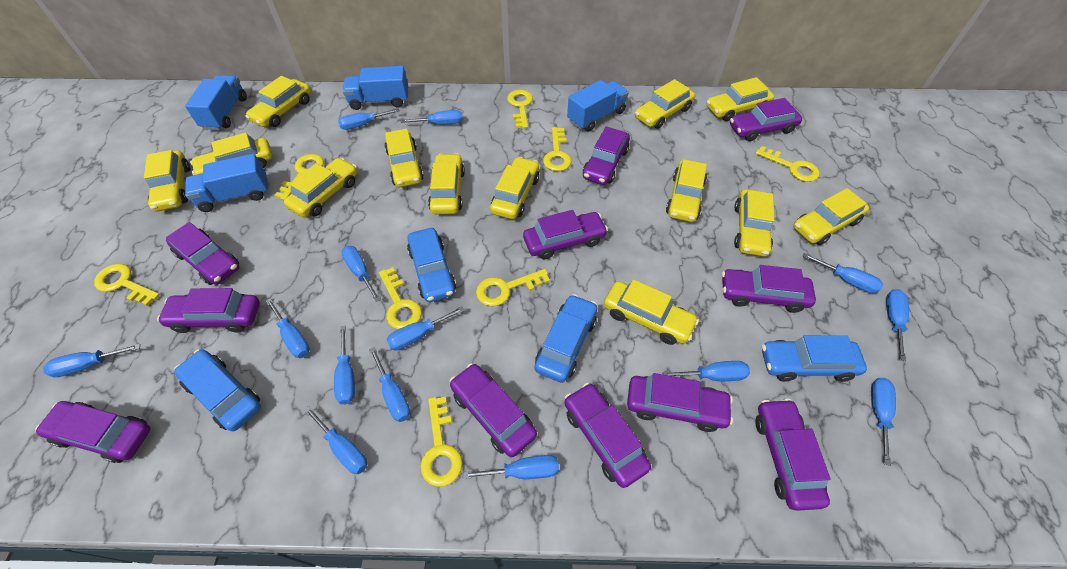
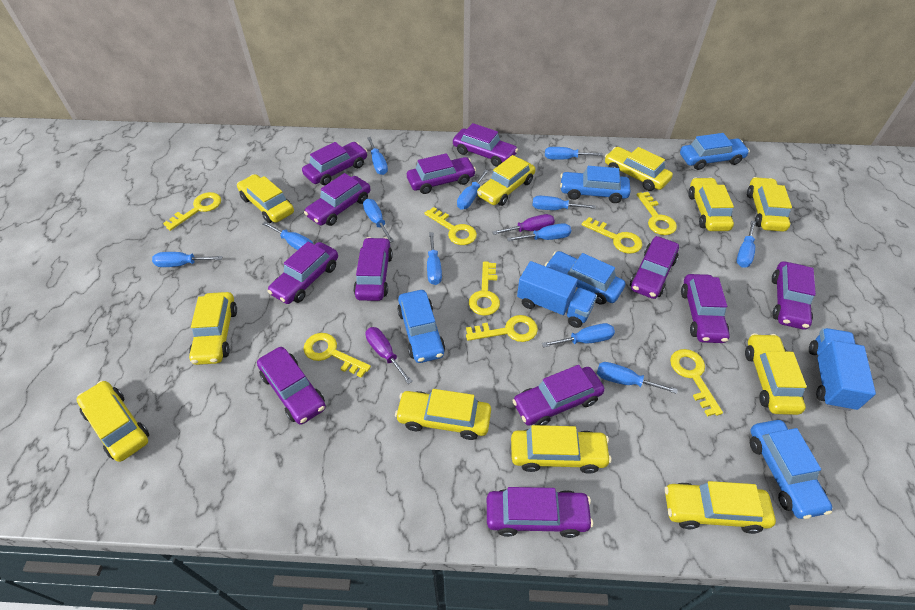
blue car: [174,349,261,431] [407,228,456,302] [535,294,597,383] [762,335,867,382] = 4 -> [397,290,445,363] [545,251,625,305] [560,166,630,203] [680,133,750,170] [750,420,832,519] = 5
blue screwdriver: [43,344,140,377] [266,298,310,358] [304,406,367,474] [334,326,355,404] [338,108,400,130] [341,246,381,302] [369,347,410,422] [387,306,465,351] [401,110,463,124] [463,455,559,479] [662,361,750,381] [802,253,883,293] [871,378,896,466] [886,289,909,361] = 14 -> [152,252,223,267] [263,221,313,250] [363,199,394,243] [367,137,388,175] [427,232,442,285] [457,170,488,210] [507,223,571,241] [532,196,595,210] [542,323,615,347] [545,147,603,160] [597,362,678,394] [737,221,756,268] = 12
blue truck: [185,75,247,130] [185,154,268,212] [343,66,408,110] [567,80,629,132] = 4 -> [517,261,597,328] [809,328,876,411] = 2
purple car: [35,401,150,463] [157,288,260,333] [166,222,239,285] [450,363,537,457] [523,210,608,260] [564,383,651,488] [583,126,630,185] [627,373,733,432] [722,265,816,313] [730,98,802,141] [755,398,831,511] = 11 -> [257,347,326,425] [267,242,338,304] [302,142,368,185] [304,173,370,226] [353,237,393,301] [407,153,476,194] [453,123,518,167] [487,487,593,538] [512,365,605,426] [630,236,679,299] [681,274,730,343] [772,261,816,330] = 12
purple screwdriver: none = 0 -> [366,327,413,384] [492,214,555,235] = 2
yellow car: [144,150,191,211] [190,132,272,175] [245,76,311,127] [284,158,357,217] [384,129,424,187] [428,153,465,214] [490,157,539,219] [604,279,699,345] [635,79,695,129] [666,159,707,222] [706,77,774,121] [734,189,774,257] [793,188,869,245] = 13 -> [77,381,149,462] [189,292,237,365] [237,174,294,223] [395,389,491,440] [477,155,535,206] [511,425,611,474] [605,147,673,191] [665,481,776,534] [688,177,734,231] [745,333,807,415] [747,177,792,232] = 11

